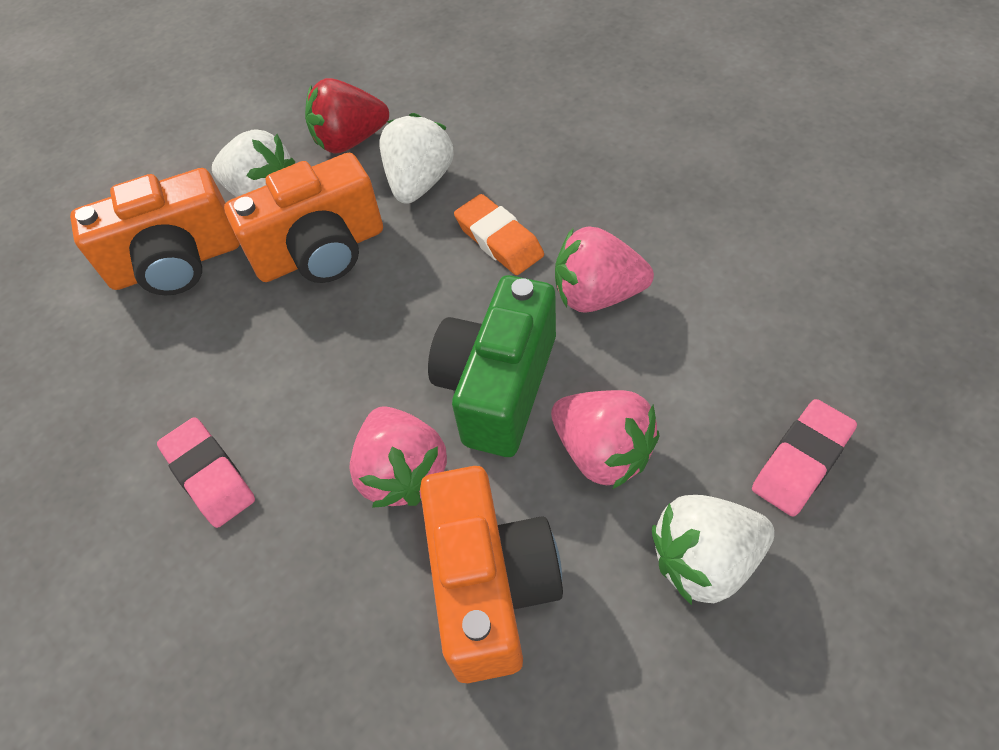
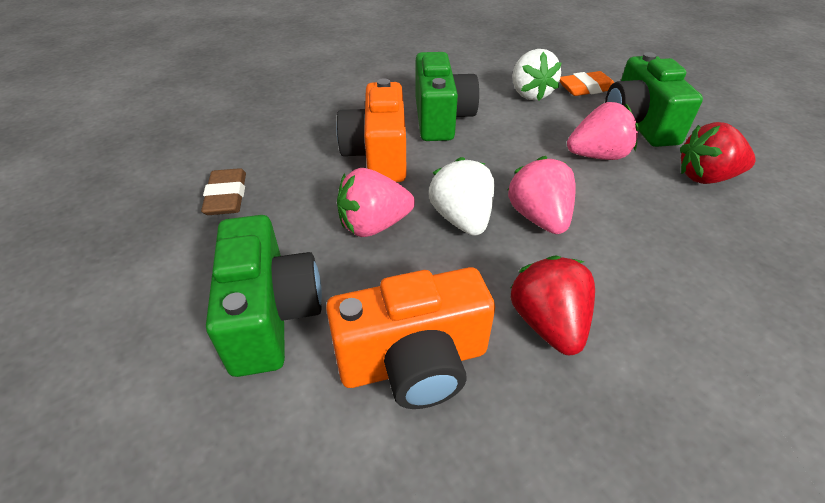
brown eraser: none = 0 -> [201,168,246,215] = 1
green camera: [428,275,556,457] = 1 -> [206,215,322,377] [415,52,479,141] [605,52,703,147] = 3
orange camera: [70,168,240,295] [224,153,383,283] [420,466,563,683] = 3 -> [326,267,495,409] [336,78,407,182] = 2
pink eraser: [157,417,255,528] [752,399,857,516] = 2 -> none = 0
red strawberry: [305,78,389,154] = 1 -> [511,255,595,355] [680,122,756,184] = 2
white strawberry: [212,129,295,197] [379,113,454,204] [652,495,775,605] = 3 -> [429,157,494,236] [513,49,562,101] = 2

